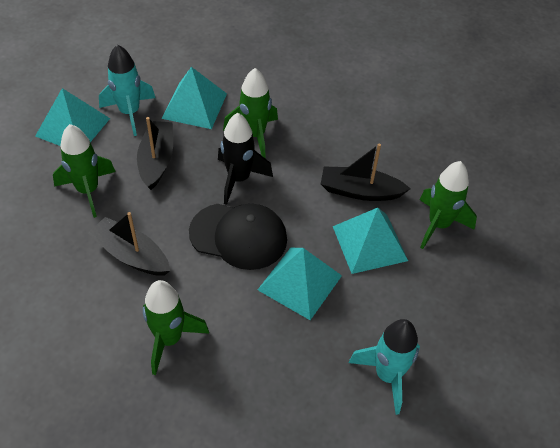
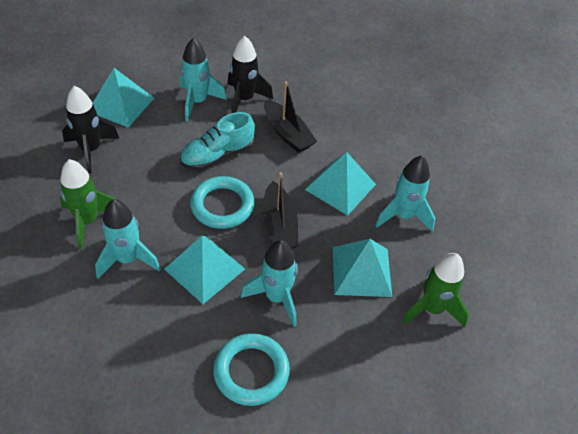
black boat: [88,212,170,276] [137,117,173,190] [321,144,410,201] = 3 -> [262,172,298,249] [264,81,317,153] = 2
black cap: [189,204,287,270] = 1 -> none = 0
black rocket: [218,113,273,205] = 1 -> [62,86,119,174] [228,36,273,113] = 2
green rocket: [53,124,116,218] [143,280,209,375] [223,68,278,159] [420,161,477,249] = 4 -> [60,159,115,249] [402,253,469,327] = 2
turquoise ring: none = 0 -> [190,176,255,229] [213,333,290,406] = 2
turquoise rocket: [99,44,155,136] [349,319,420,415] = 2 -> [95,199,161,279] [180,38,227,121] [241,240,298,326] [375,156,435,232] = 4
turquoise shoe: none = 0 -> [180,112,255,171] = 1

